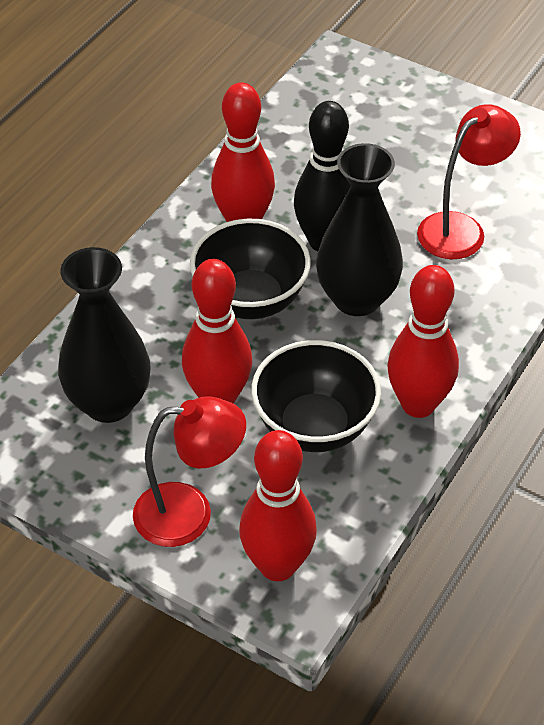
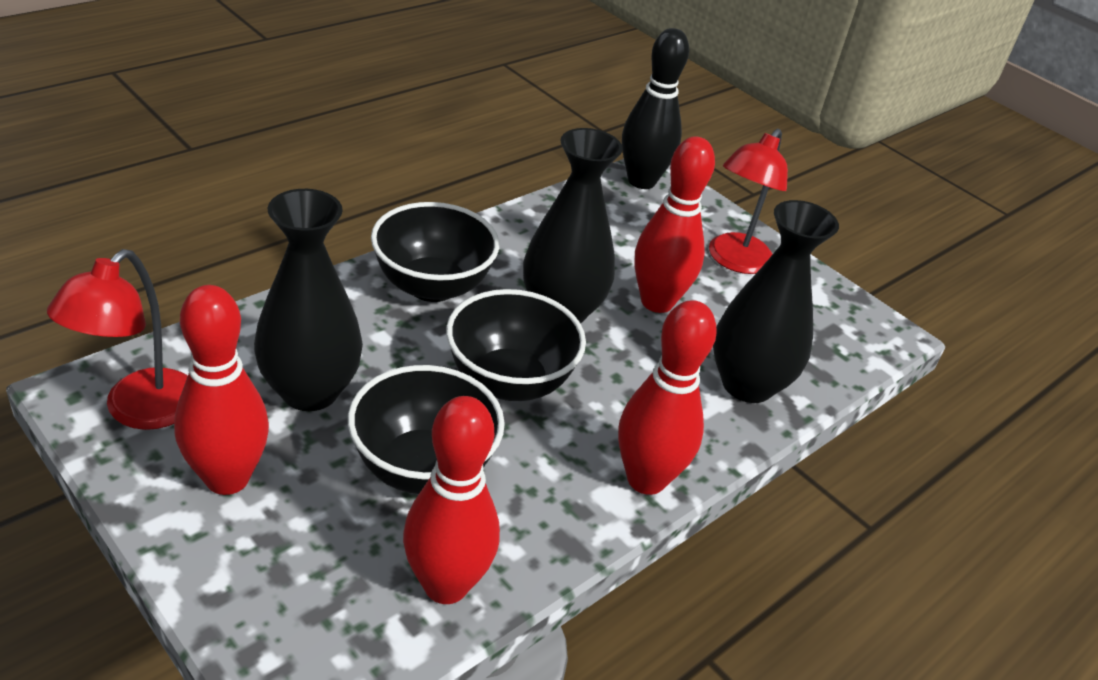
black bowl: [190,219,311,319] [251,340,381,452] = 2 -> [348,365,505,494] [371,202,499,302] [446,289,586,401] = 3
black vase: [58,247,151,423] [316,143,403,316] = 2 -> [254,189,363,411] [523,128,623,323] [713,200,839,403] = 3

